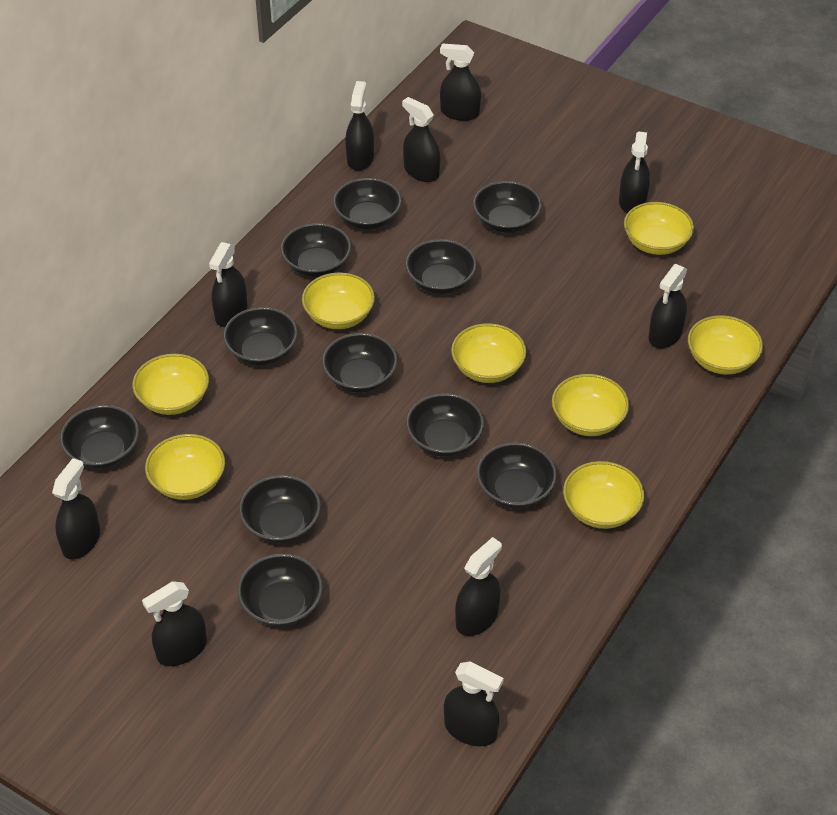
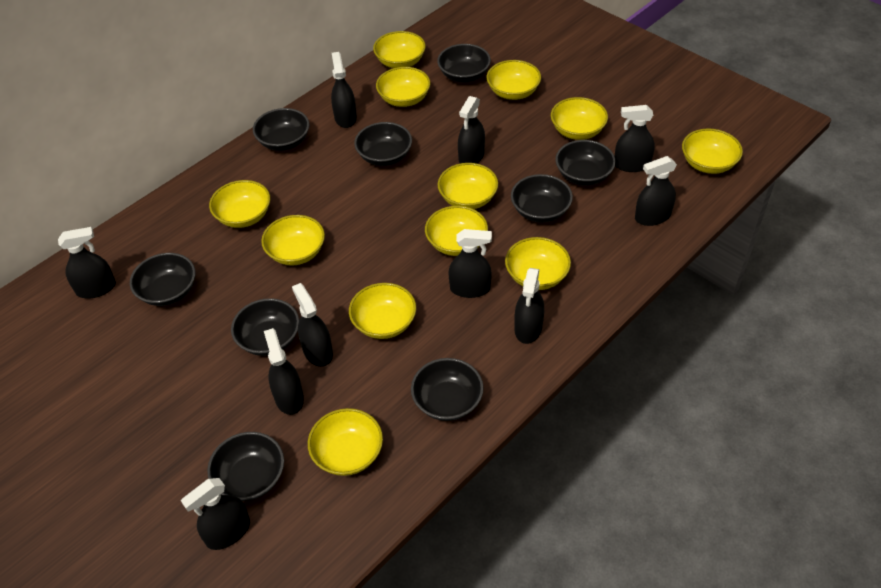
black bowl: [60,405,139,469] [223,307,298,366] [238,554,323,627] [239,475,321,543] [281,223,351,277] [322,333,397,393] [333,178,402,230] [405,239,477,294] [406,393,484,457] [473,181,542,233] [477,442,557,509] = 11 -> [130,253,195,306] [207,432,284,501] [231,298,299,356] [253,108,309,151] [354,122,412,166] [411,358,484,421] [437,44,491,82] [511,174,573,223] [555,140,616,185] = 9
yellow bowl: [132,354,209,415] [145,434,225,500] [302,273,375,329] [451,323,526,383] [552,374,629,436] [563,461,644,529] [624,202,694,255] [688,315,763,375] = 8 -> [209,180,270,228] [261,215,325,265] [308,408,383,476] [349,283,416,339] [373,31,426,68] [376,67,430,107] [425,206,488,256] [438,163,498,209] [487,60,541,100] [505,237,571,290] [551,97,608,140] [682,128,743,174] = 12

